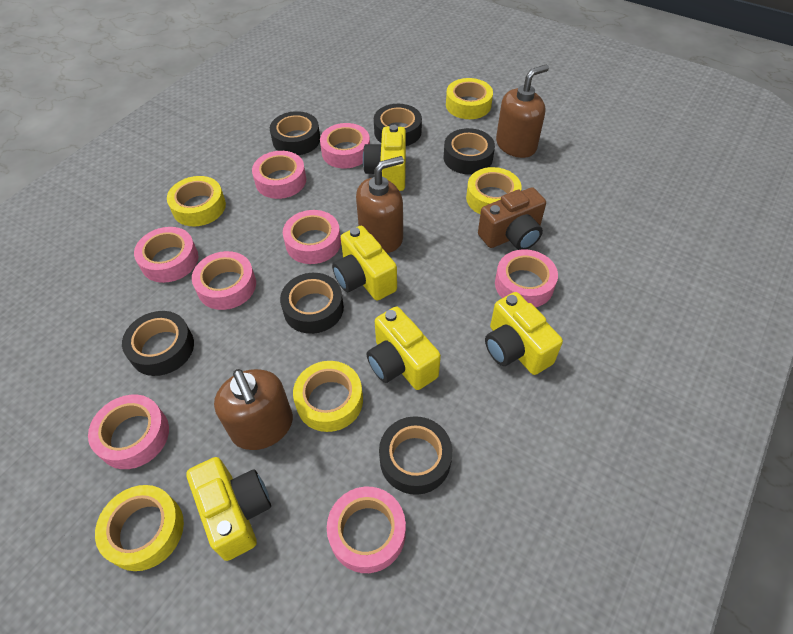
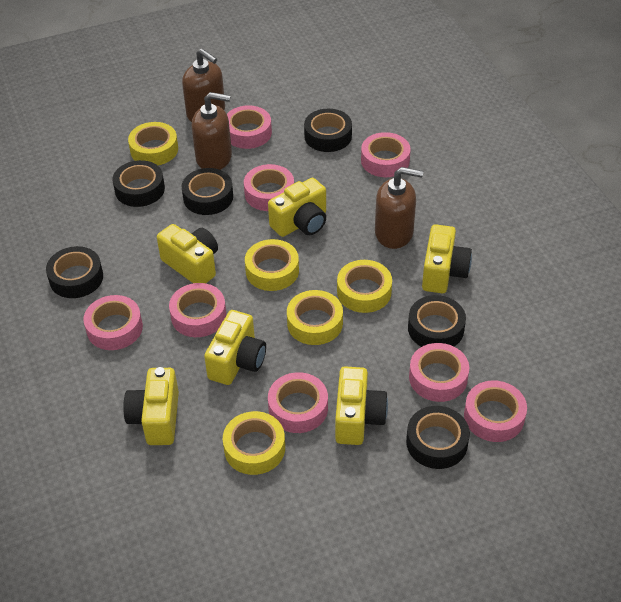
brown camera: [478,187,546,250] = 1 -> none = 0
yellow camera: [186,457,271,561] [332,226,397,301] [363,125,406,191] [366,307,441,390] [485,292,563,375] = 5 -> [123,367,179,445] [157,224,218,283] [204,310,266,385] [268,178,326,237] [335,366,388,445] [422,224,472,293] = 6

